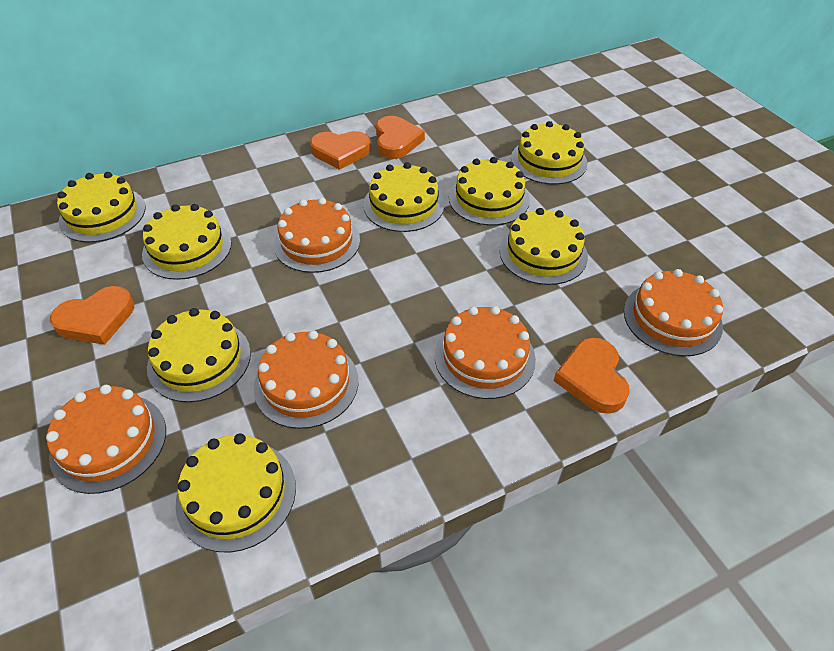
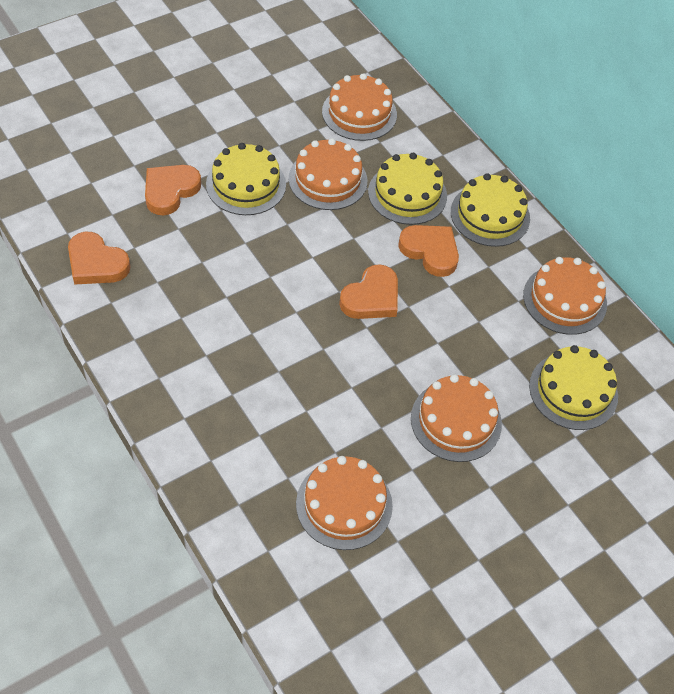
yellow cake: [57,172,145,242] [142,204,232,280] [147,308,251,402] [175,433,296,553] [363,162,445,232] [449,157,530,226] [499,208,588,285] [511,121,587,185] = 8 -> [206,143,286,215] [368,153,447,225] [451,173,530,247] [529,345,618,430] = 4

